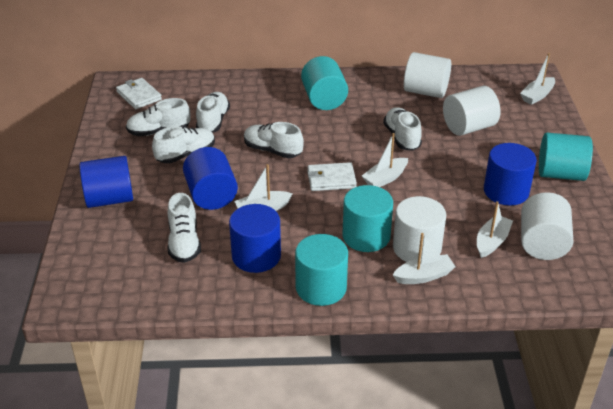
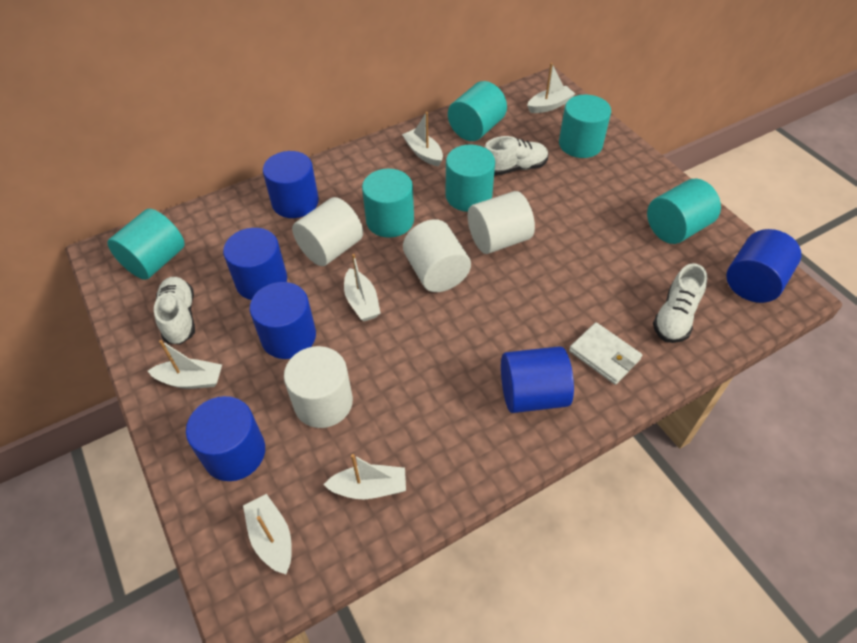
blue cylinder: [79,156,133,208] [183,147,238,210] [229,204,281,273] [484,143,537,206] = 4 -> [186,396,265,481] [223,228,287,300] [250,282,316,359] [263,151,319,218] [501,346,574,413] [726,229,801,303] = 6
turquoise cylinder: [295,234,348,306] [301,56,348,110] [342,185,393,252] [539,133,593,181] = 4 -> [107,209,185,280] [362,169,414,238] [446,145,495,212] [448,81,507,141] [559,95,611,158] [647,179,721,244] = 6
white boat: [234,164,293,211] [362,133,408,187] [393,233,455,284] [477,201,513,258] [520,53,555,105] = 5 -> [148,340,222,389] [243,494,292,574] [323,454,406,499] [344,254,380,321] [402,112,443,167] [527,63,575,113] = 6
white shoe: [126,98,190,136] [152,126,215,164] [168,193,201,263] [196,92,230,133] [244,122,304,158] [383,107,422,151] = 6 -> [154,277,195,345] [484,136,548,176] [653,263,707,343] = 3
white wallet: [116,78,162,109] [307,162,357,191] = 2 -> [569,322,642,385] = 1

